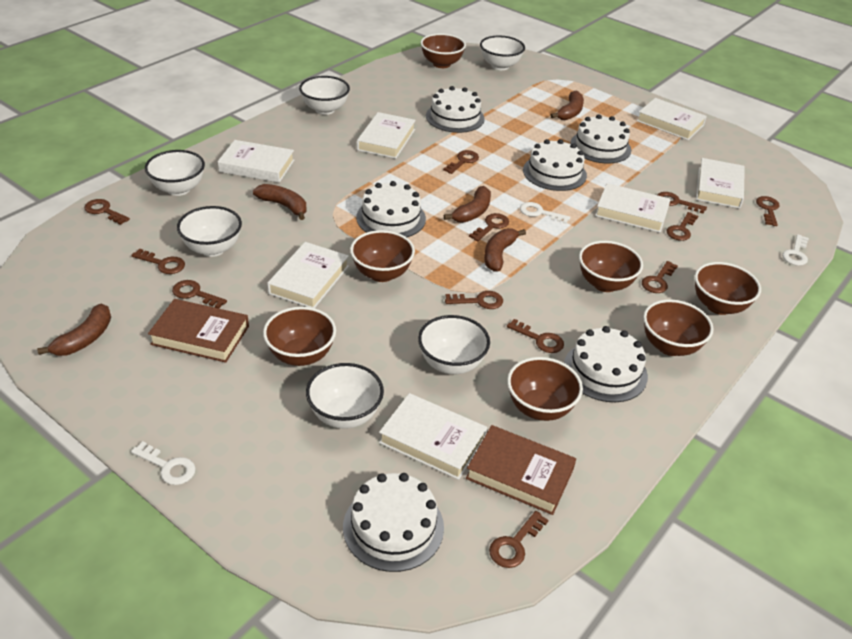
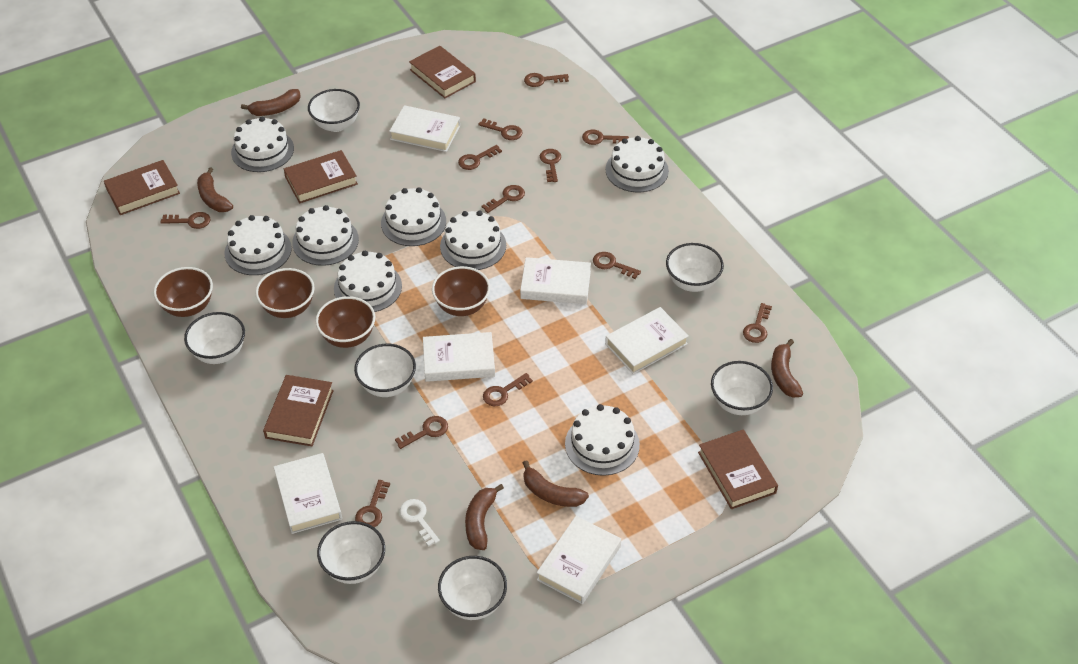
brown book: [148,299,249,363] [466,425,576,515] = 2 -> [104,160,180,215] [263,375,334,446] [284,150,358,203] [409,46,476,98] [698,429,778,509] = 5
brown bowl: [263,307,336,366] [350,230,415,282] [421,33,466,68] [507,357,583,421] [579,241,643,292] [643,299,714,356] [695,262,761,315] = 7 -> [153,267,213,317] [255,268,315,318] [316,296,375,348] [432,266,490,316] = 4
white book: [218,140,294,183] [267,242,349,308] [357,112,416,159] [379,393,487,480] [595,183,671,233] [637,98,707,140] [696,158,745,209] = 7 -> [274,453,342,534] [389,105,460,152] [423,332,495,382] [520,257,591,304] [537,516,621,604] [605,307,689,374] = 6
white bowl: [145,150,205,196] [177,206,242,257] [299,76,350,115] [306,363,384,429] [418,315,490,374] [480,36,525,70] = 6 -> [184,312,245,364] [308,89,360,132] [317,521,385,584] [354,344,416,397] [438,556,507,620] [666,243,724,292] [711,361,773,415] = 7
white cake: [343,473,444,572] [356,181,426,237] [426,86,485,133] [523,139,587,191] [564,326,648,402] [570,114,631,163] = 6 -> [224,215,292,275] [231,117,294,172] [292,205,359,266] [334,251,402,312] [381,187,446,246] [440,211,506,270] [565,404,640,476] [605,136,669,192] = 8
white key: [131,441,196,485] [520,202,570,224] [782,234,809,266] = 3 -> [400,499,440,547] = 1

